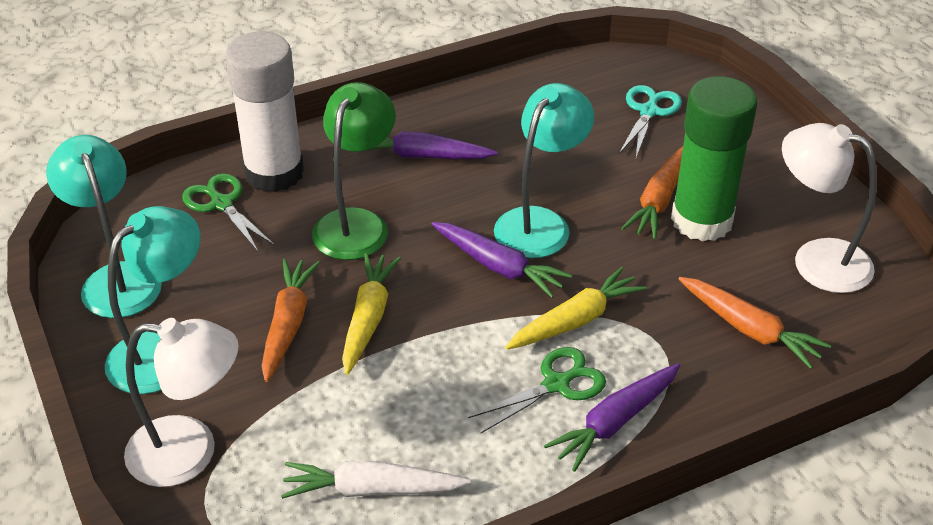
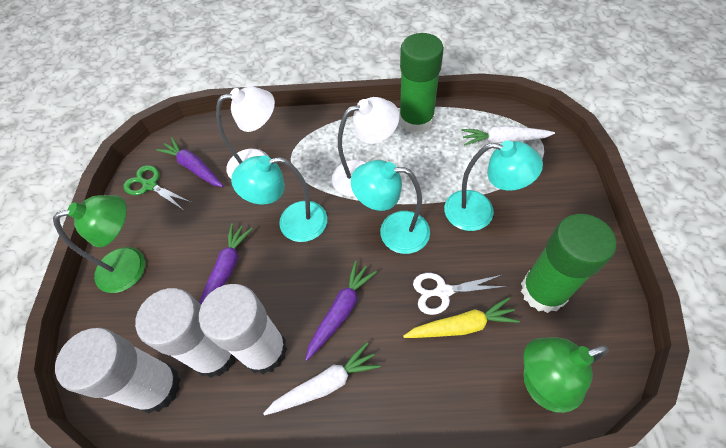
green glue stick: [671,76,758,242] = 1 -> [399,33,444,134] [521,214,616,313] = 2
green lamp: [312,82,396,260] = 1 -> [53,195,145,293] [523,337,609,413] = 2
green scissors: [182,173,275,253] [468,347,606,434] = 2 -> [124,165,191,210] = 1
orange carrot: [262,259,320,382] [621,147,683,239] [678,277,831,369] = 3 -> none = 0
turquoise scissors: [619,85,682,158] = 1 -> none = 0
white carrot: [281,461,471,499] = 1 -> [263,342,381,416] [462,126,555,145] = 2
white glue stick: [225,32,304,192] = 1 -> [55,328,181,413] [135,288,235,378] [199,284,287,374] = 3
white scissors: none = 0 -> [413,273,507,315] = 1
yellow carrot: [342,253,401,375] [505,267,647,350] = 2 -> [403,297,520,338] = 1

